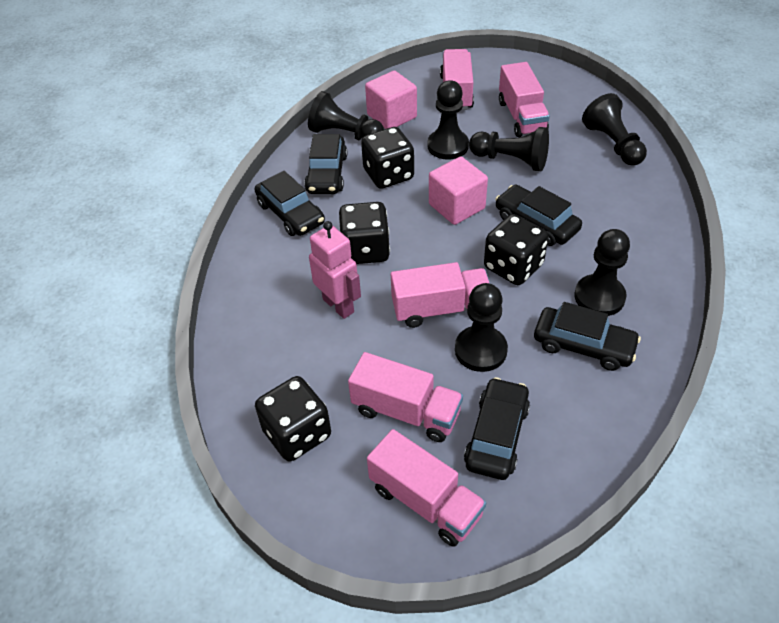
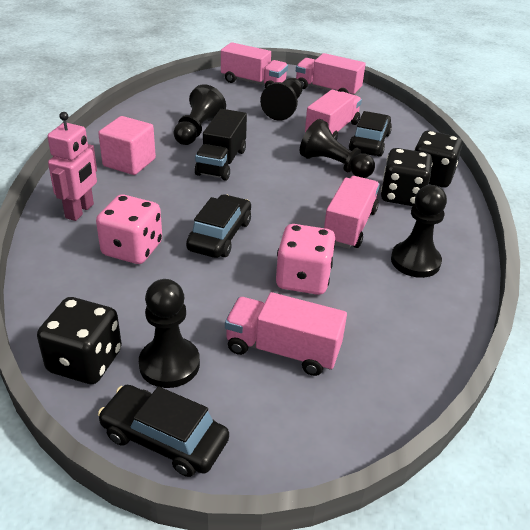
black car: [255,171,325,236] [304,134,347,194] [464,377,530,480] [495,185,582,246] [534,302,641,371] = 5 -> [98,385,229,477] [186,194,251,258] [349,111,392,157] = 3
black dice: [255,376,331,462] [339,202,390,264] [361,127,414,189] [484,214,549,285] = 4 -> [37,297,122,384] [381,148,433,206] [414,130,463,188] = 3
black pawn: [308,91,384,140] [428,80,469,160] [455,283,508,372] [469,127,549,171] [575,229,630,316] [582,93,647,166] = 6 -> [139,279,200,388] [174,84,226,145] [260,78,303,121] [300,119,375,178] [391,185,447,278] = 5
black truck: none = 0 -> [195,109,247,181] = 1
pink cube: [365,71,417,129] [429,156,488,225] = 2 -> [98,116,156,175] = 1
pink dice: none = 0 -> [96,194,162,264] [276,224,336,295] = 2

